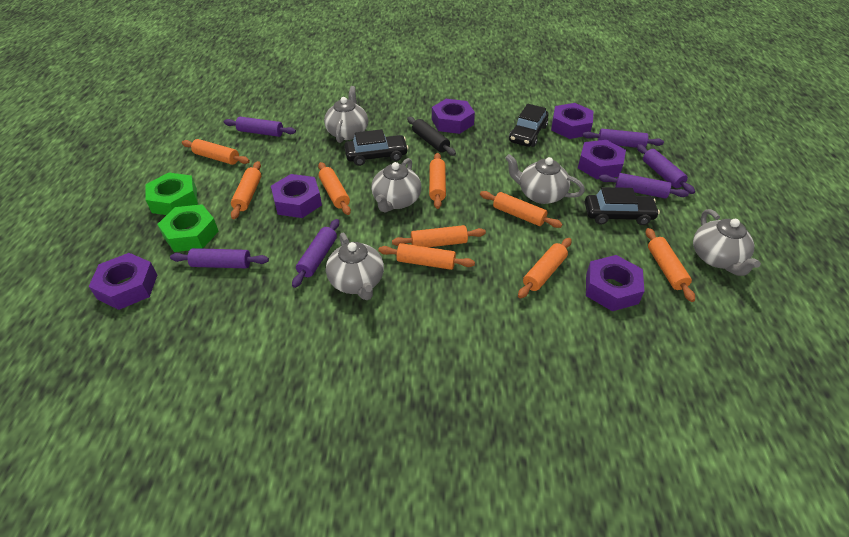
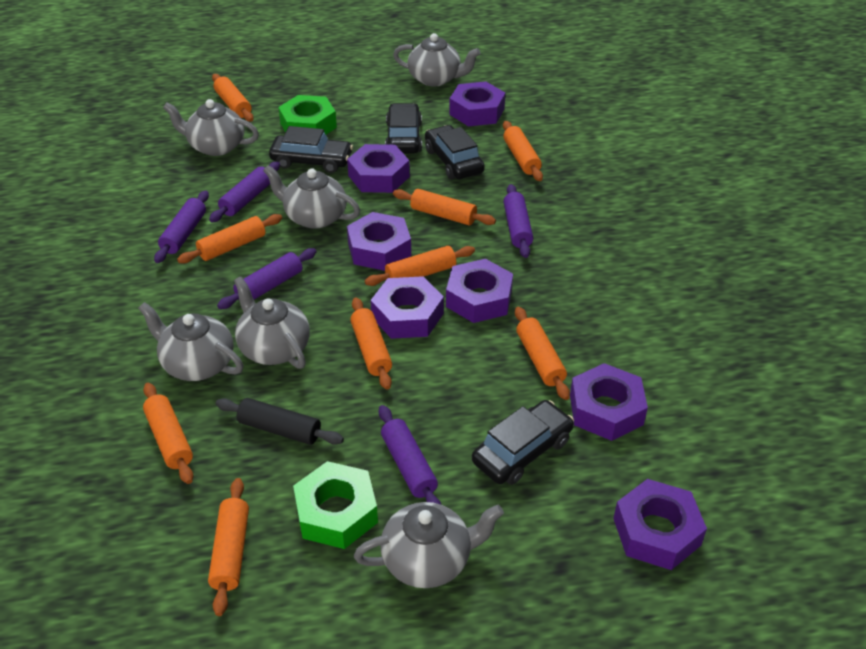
black car: [344,129,408,166] [509,104,549,147] [585,187,660,225] = 3 -> [269,126,353,173] [385,103,422,154] [425,125,485,179] [472,400,574,485] = 4
grey teapot: [324,86,368,143] [326,233,384,300] [371,158,421,213] [505,154,585,204] [693,209,761,276] = 5 -> [138,302,243,381] [163,99,259,156] [234,277,310,369] [263,165,360,229] [354,502,504,588] [393,33,480,87] = 6
purple nut: [89,253,157,310] [271,174,322,218] [432,99,475,134] [551,103,594,139] [578,140,626,179] [586,255,644,311] = 6 -> [347,144,410,193] [347,212,411,271] [371,276,444,339] [446,259,513,323] [449,81,505,127] [570,363,648,441] [613,479,707,570] = 7
purple rolling pin: [170,248,269,268] [223,117,296,137] [292,219,339,288] [583,129,664,148] [599,173,689,199] [637,144,695,194] = 6 -> [154,191,209,263] [209,162,280,222] [217,248,317,309] [379,405,441,505] [503,184,533,258] = 5

